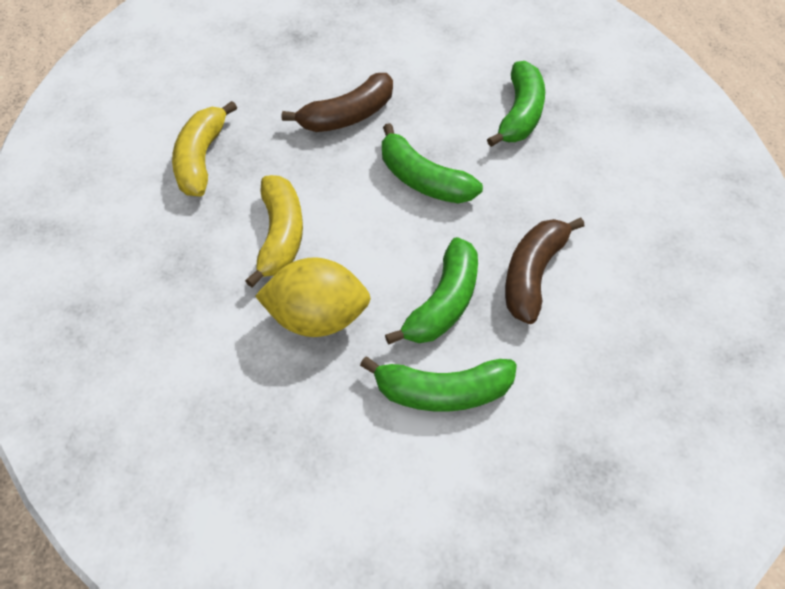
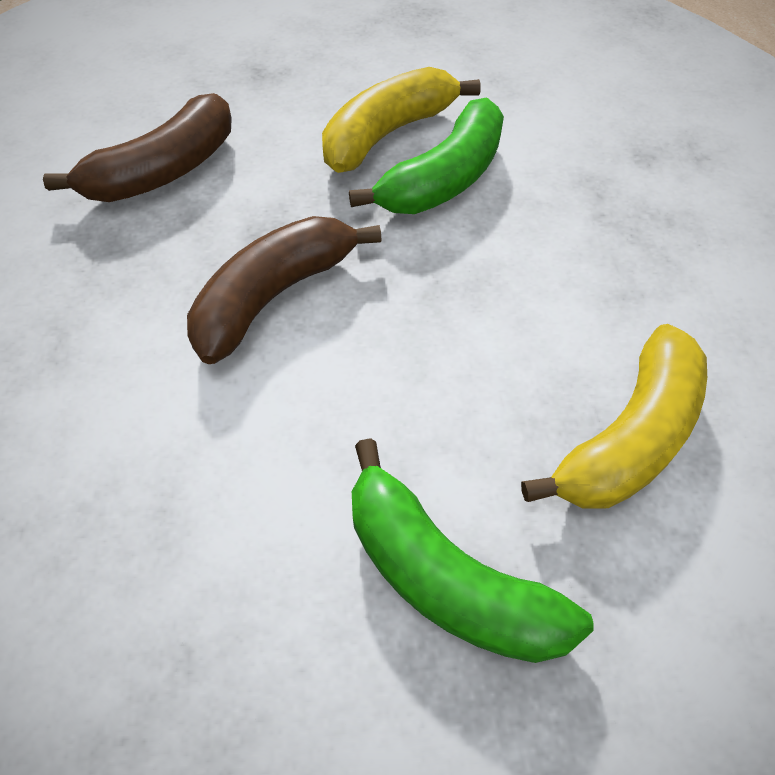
green banana: [360,357,517,412] [382,123,483,203] [385,237,478,345] [487,61,545,147] = 4 -> [349,98,504,214] [352,438,593,663] = 2
yellow lemon: [255,257,371,337] = 1 -> none = 0

